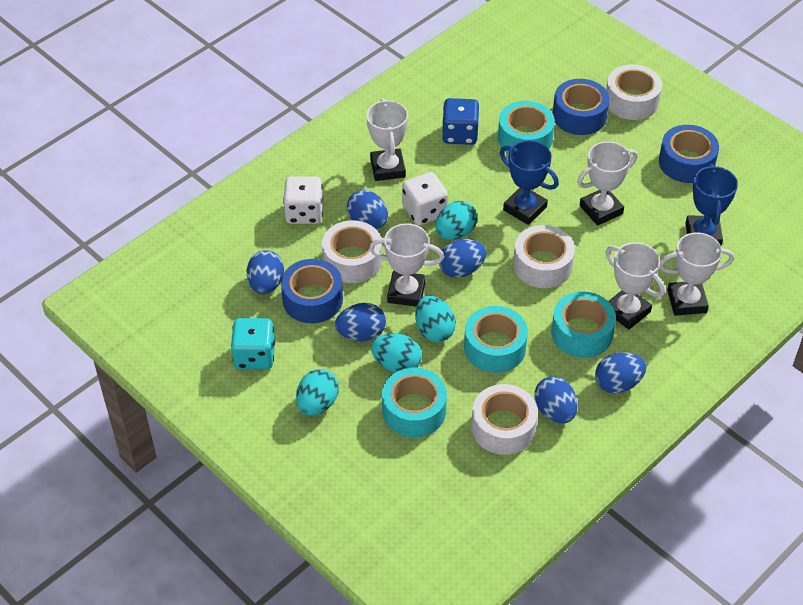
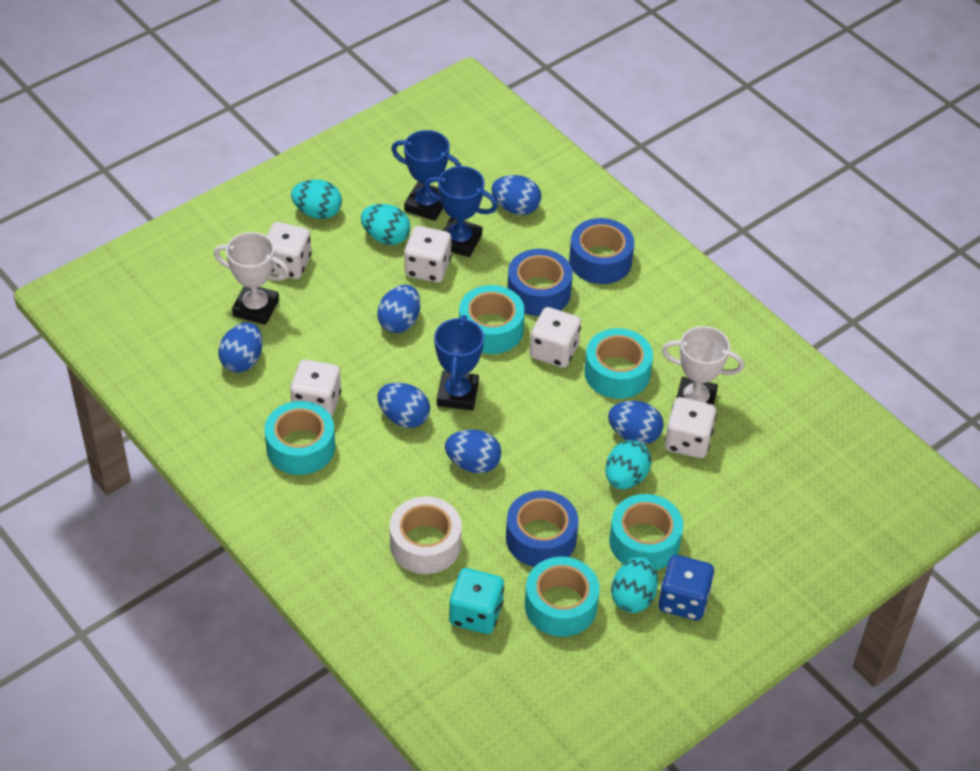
blue trophy: [500,140,559,225] [686,164,738,246] = 2 -> [391,130,462,221] [425,166,498,257] [434,315,484,411] = 3
turquoise tape: [382,368,447,437] [464,306,528,373] [498,101,555,153] [551,292,616,358] = 4 -> [264,401,335,475] [459,285,525,354] [525,557,600,637] [584,328,653,399] [609,494,683,570] = 5
white dice: [283,177,323,224] [402,172,448,226] = 2 -> [267,222,311,279] [290,359,341,417] [404,226,451,283] [530,307,581,368] [665,397,717,458] = 5
white tape: [322,220,382,283] [471,384,538,455] [513,225,575,288] [606,64,662,120] = 4 -> [390,496,462,574] = 1
white trophy: [366,99,408,181] [369,223,444,306] [577,141,637,226] [605,242,665,330] [659,232,734,316] = 5 -> [214,232,290,325] [662,326,744,405] = 2

